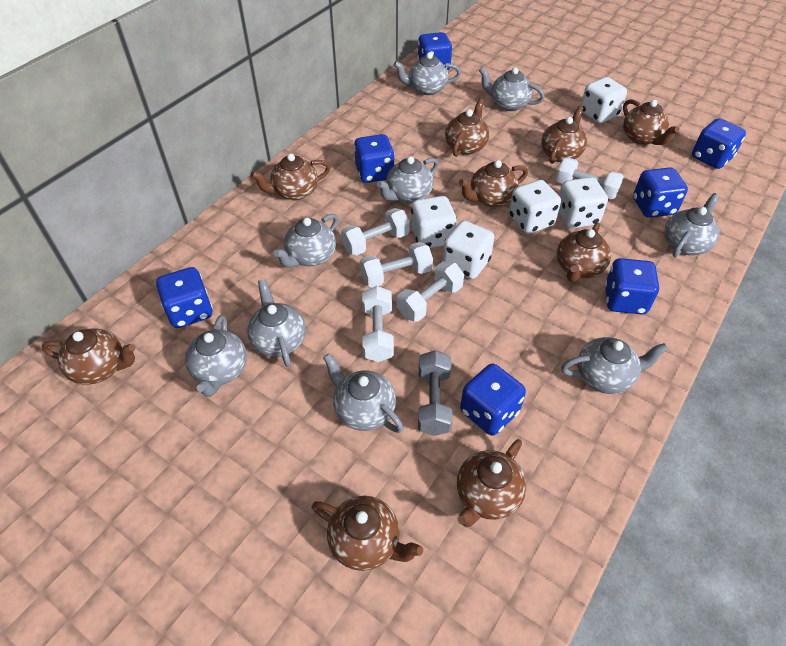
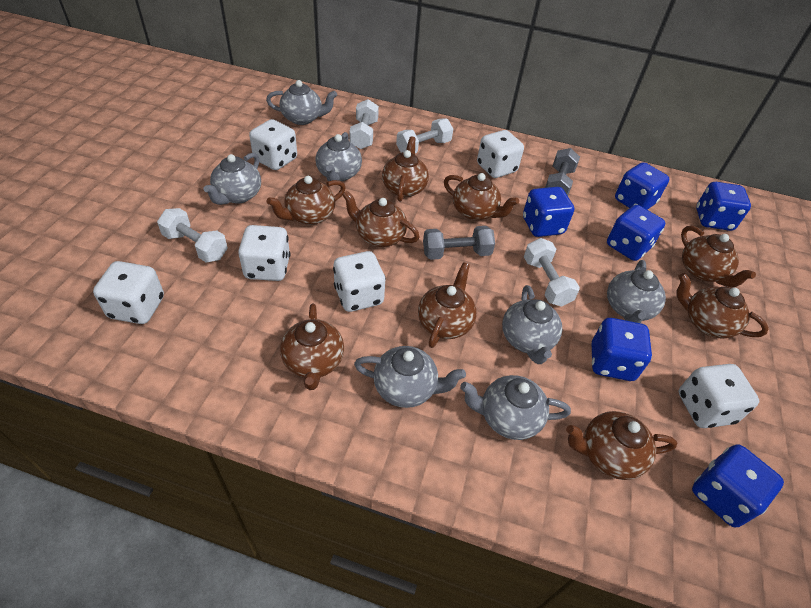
blue dice: [156,267,213,328] [354,134,395,183] [418,32,452,70] [460,363,526,436] [605,258,659,314] [633,167,688,218] [692,118,746,169] = 7 -> [523,187,574,237] [592,318,652,381] [607,205,665,261] [615,162,669,210] [692,444,784,527] [696,182,751,231] = 6
grey dumbbell: [418,350,453,436] = 1 -> [423,226,495,260] [545,148,580,196] = 2
grey teapot: [185,315,247,397] [247,279,306,367] [274,214,338,268] [323,354,403,433] [377,156,439,203] [394,52,461,95] [479,67,545,111] [561,337,668,394] [664,193,720,257] = 9 -> [204,153,261,205] [266,80,337,125] [315,132,362,181] [354,346,466,408] [460,375,571,440] [502,285,562,364] [607,260,666,323] = 7
white dice: [411,196,457,248] [442,221,494,279] [509,180,561,234] [559,177,608,229] [581,77,627,123] = 5 -> [93,261,164,324] [238,225,290,281] [249,119,297,170] [333,251,386,312] [477,130,524,178] [678,364,759,428] = 6
white dumbbell: [341,208,410,256] [360,242,433,288] [362,286,394,362] [397,261,464,322] [556,157,624,199] = 5 -> [157,208,228,262] [349,99,379,149] [396,118,453,153] [524,238,580,307] = 4

